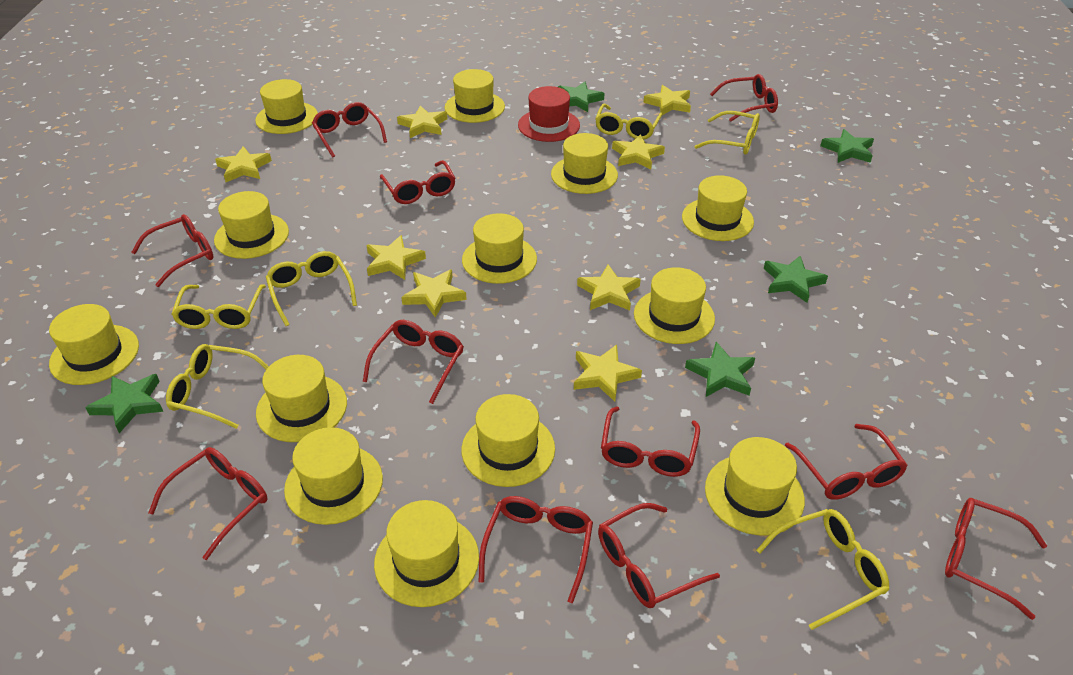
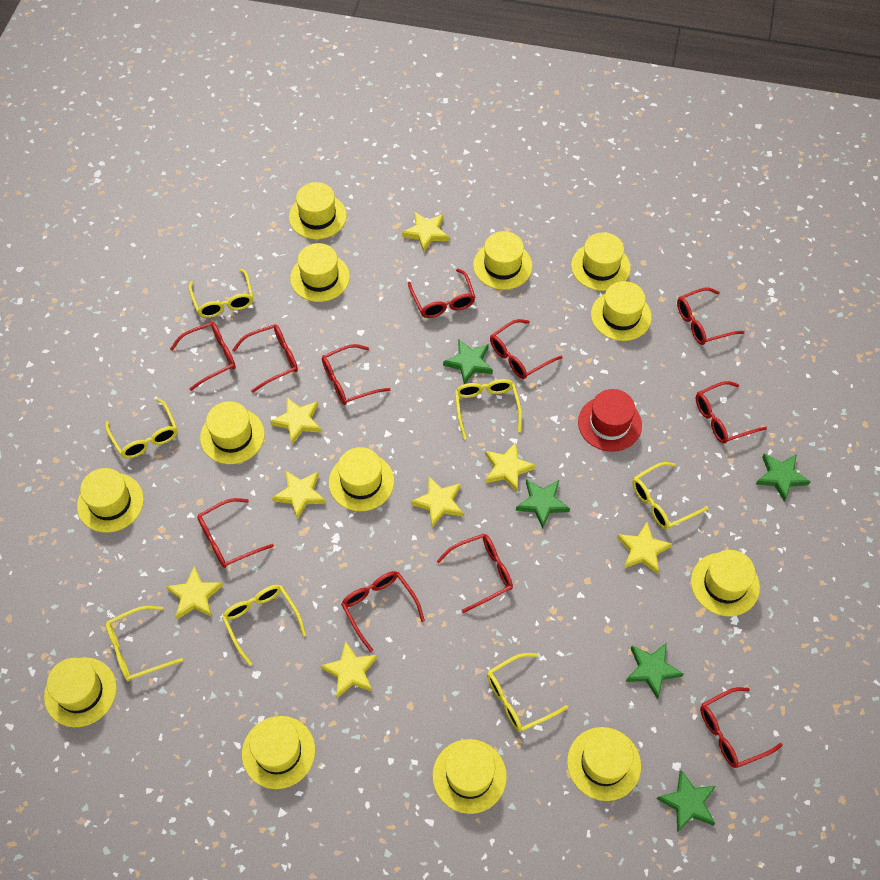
yellow glasses: [166,344,269,429] [171,285,266,329] [266,251,357,326] [595,104,663,140] [694,111,760,155] [756,509,889,630] = 6 -> [105,398,177,459] [106,606,183,681] [189,268,253,318] [222,585,306,666] [455,379,522,440] [487,653,568,732] [632,462,709,530] = 7

